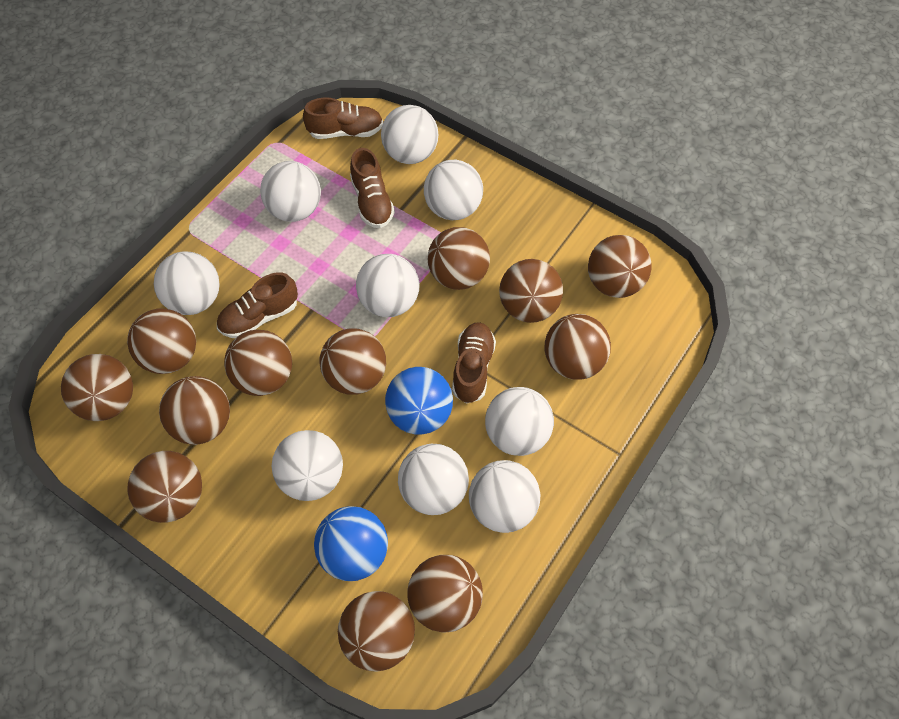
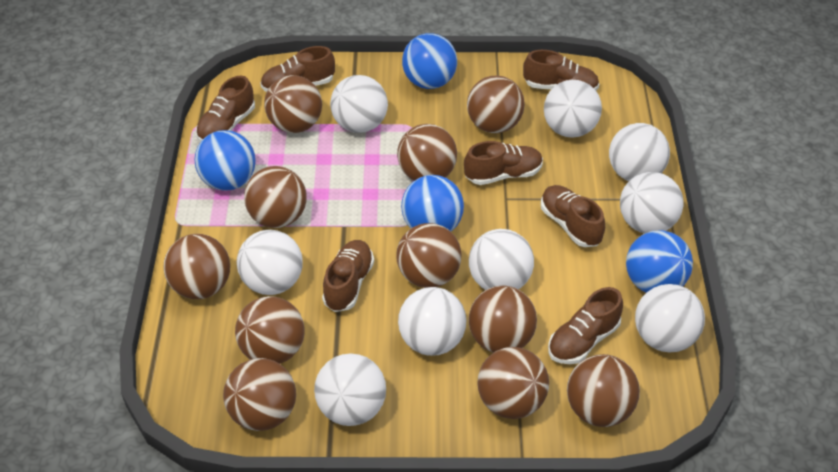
blue ball: [314,506,388,581] [385,367,453,434] = 2 -> [194,130,256,191] [401,175,464,232] [402,33,457,89] [626,230,693,293] = 4
brown ball: [61,354,133,421] [127,308,196,374] [127,451,202,523] [159,376,230,445] [224,330,292,396] [319,328,386,395] [338,591,415,672] [407,555,483,633] [428,227,490,290] [499,259,563,323] [545,314,611,380] [588,235,652,298] = 12 -> [163,234,230,299] [223,358,296,431] [235,296,305,364] [244,166,307,228] [264,75,322,133] [396,223,462,288] [397,124,457,181] [467,75,525,133] [469,285,537,353] [477,347,549,419] [567,354,640,427] = 11
brown shoe: [217,272,298,338] [303,98,383,139] [350,148,395,228] [452,322,496,404] = 4 -> [196,76,255,142] [260,46,335,92] [322,240,374,312] [464,141,543,185] [523,50,599,90] [541,185,605,247] [548,287,623,364] = 7

